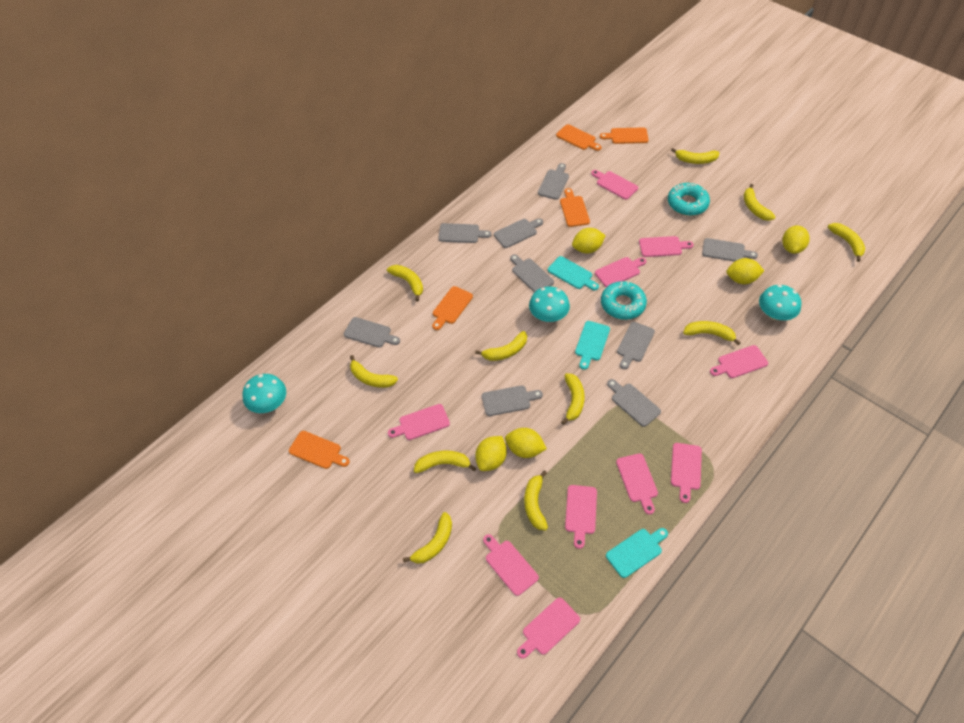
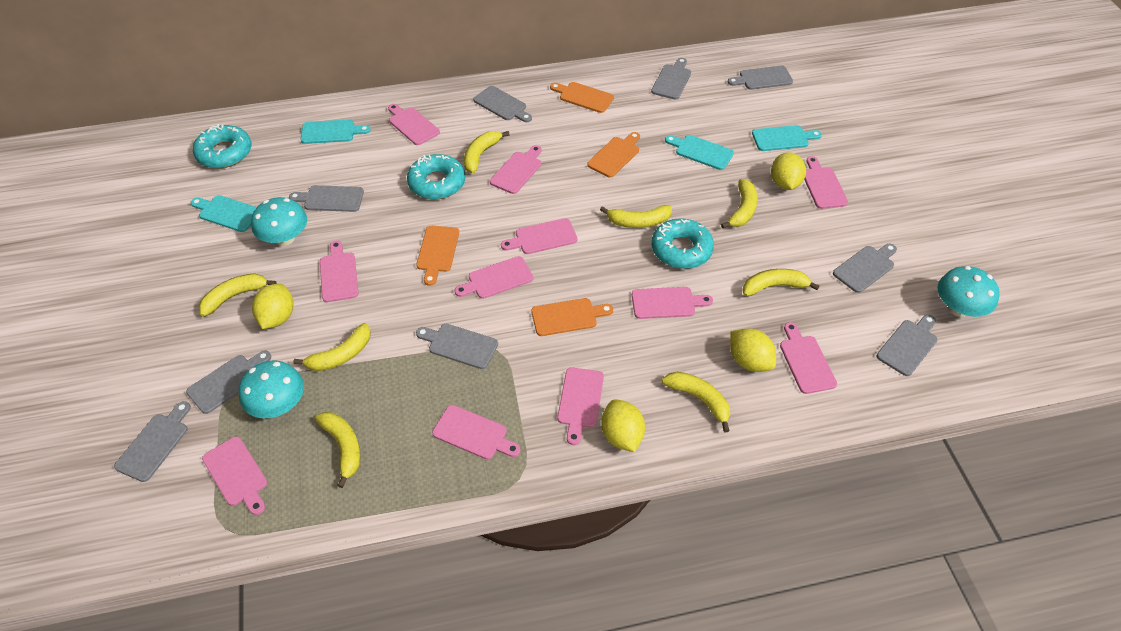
orange cutting board: [289,431,350,469] [432,286,473,330] [556,124,602,151] [560,188,590,227] [600,127,649,144] = 5 -> [416,226,459,286] [531,298,613,336] [550,82,614,113] [587,132,640,178] = 4
pink cutting board: [388,404,450,440] [483,534,539,596] [517,597,580,659] [565,485,597,549] [591,170,638,200] [595,257,646,287] [616,454,658,515] [639,236,694,257] [671,443,702,503] [710,345,768,378] = 10 -> [202,437,267,515] [320,241,359,302] [388,104,440,145] [432,405,521,459] [455,256,533,299] [490,145,542,194] [501,218,577,254] [557,367,604,445] [632,287,713,319] [780,322,837,394] [804,156,848,209] = 11
turquoise cutting board: [548,256,599,290] [575,321,610,370] [606,528,668,578] = 3 -> [191,195,257,232] [301,120,371,144] [665,135,734,170] [752,125,822,151] = 4
turquoise donut: [601,281,647,320] [668,183,710,216] = 2 -> [193,124,252,168] [407,154,465,199] [652,218,714,269] = 3
yellow banana: [350,355,398,388] [387,265,423,301] [403,512,452,564] [414,450,476,473] [475,331,527,361] [524,470,548,530] [561,373,585,425] [671,148,719,164] [683,321,741,345] [744,184,776,221] [828,223,865,262] = 11 -> [198,273,277,317] [293,323,371,371] [315,412,360,488] [464,131,509,173] [600,205,672,228] [662,372,730,432] [721,179,758,228] [742,269,820,296] = 8
yellow lemon: [475,436,507,471] [505,428,547,458] [572,228,606,254] [727,258,764,284] [782,225,810,254] = 5 -> [252,284,293,329] [601,399,645,452] [730,329,776,372] [771,152,806,190] = 4

